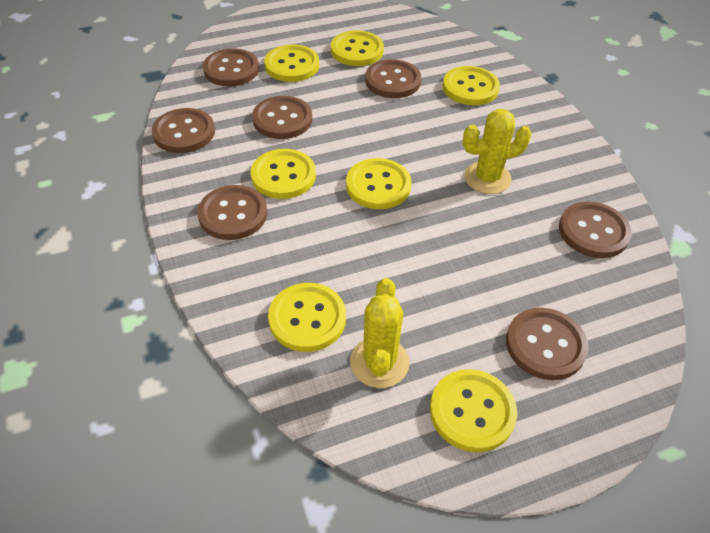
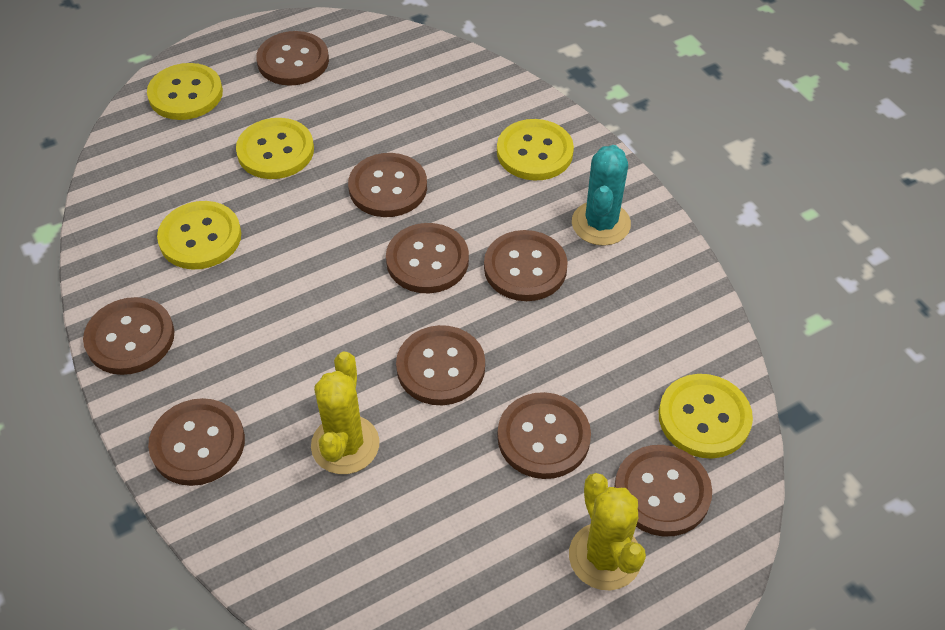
brown button: [152,108,215,153] [198,185,267,240] [203,49,259,86] [252,96,312,139] [365,59,421,98] [506,308,589,380] [559,202,632,258] = 7 -> [83,297,175,375] [148,398,245,486] [256,31,329,86] [348,153,427,217] [386,223,469,293] [396,325,485,405] [484,230,568,301] [497,392,591,479] [614,445,712,537] = 9
turquoise cactus: none = 0 -> [572,145,631,246] = 1
yellow button: [251,149,316,199] [264,45,319,82] [268,283,346,352] [331,31,384,66] [346,158,412,209] [430,369,517,452] [443,66,500,105] = 7 -> [147,63,223,120] [157,201,241,270] [236,118,314,179] [497,119,574,181] [659,374,753,458] = 5

